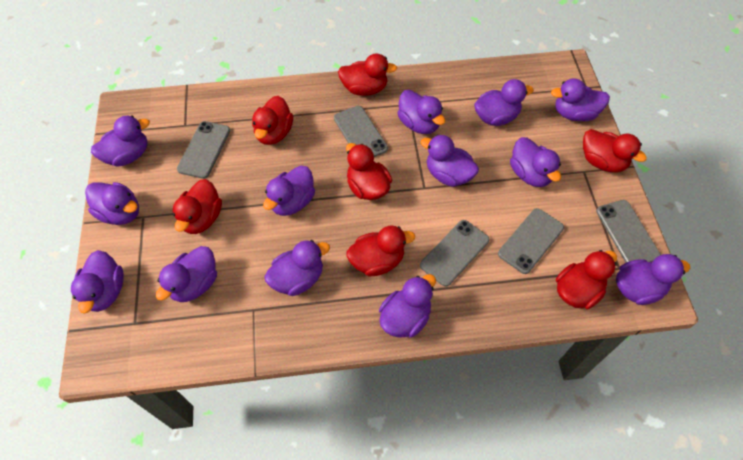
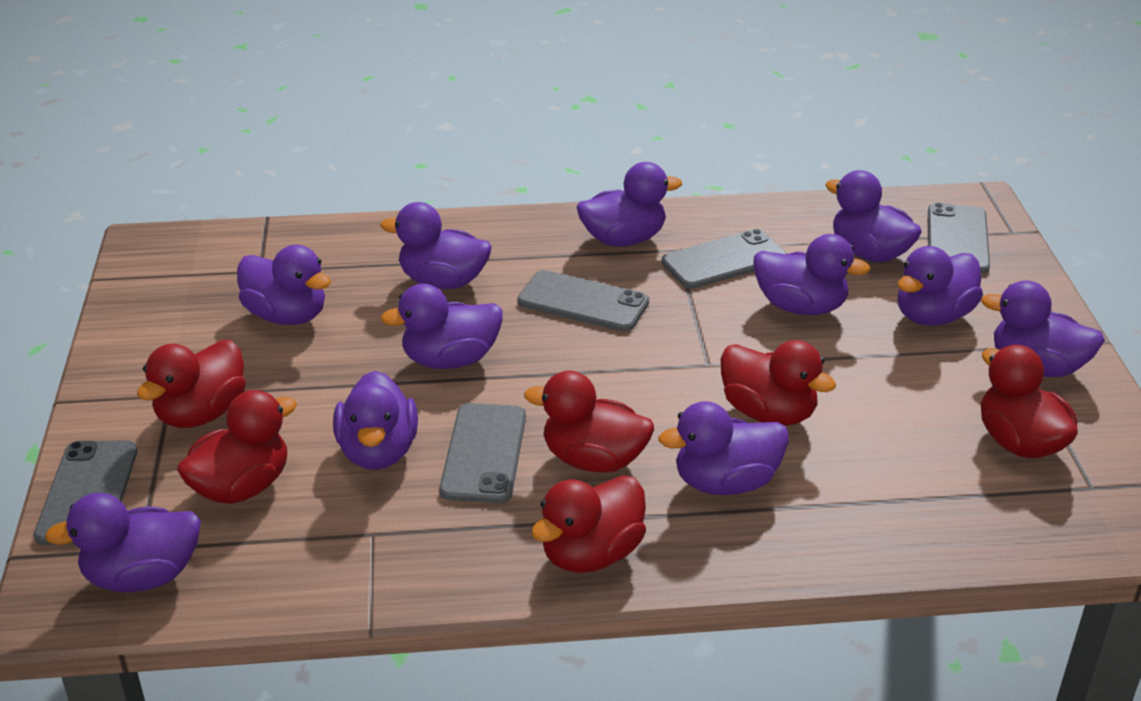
purple duck: [71,250,124,314] [85,182,139,225] [91,116,150,167] [156,246,217,302] [263,166,315,216] [264,240,330,296] [379,274,436,338] [397,90,445,134] [420,135,479,187] [474,79,534,126] [510,137,561,187] [551,78,610,121] [616,254,690,305] = 13 -> [45,493,201,592] [237,245,331,325] [333,371,418,470] [380,202,491,289] [381,284,503,369] [577,162,682,247] [658,401,789,495] [753,234,870,315] [825,170,922,262] [898,246,983,326] [981,280,1105,377] = 11
red duck: [173,179,222,234] [252,96,293,145] [338,53,397,96] [346,143,392,200] [346,225,415,276] [556,250,617,309] [583,129,647,172] = 7 -> [137,340,246,428] [177,390,297,504] [524,371,654,473] [531,475,646,573] [720,340,836,426] [981,345,1078,458] = 6

